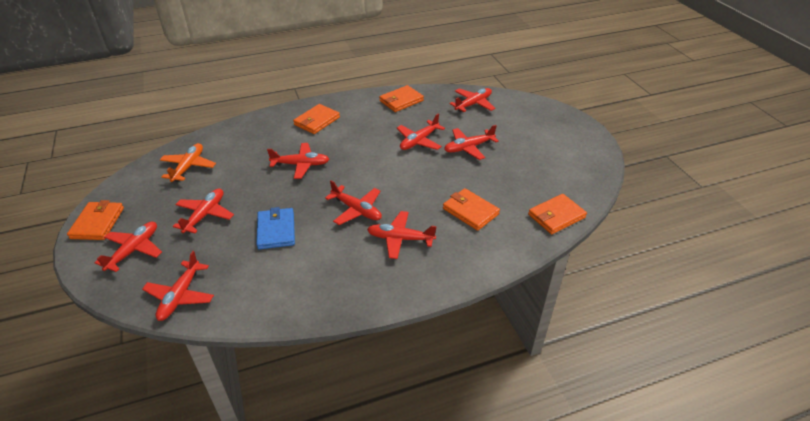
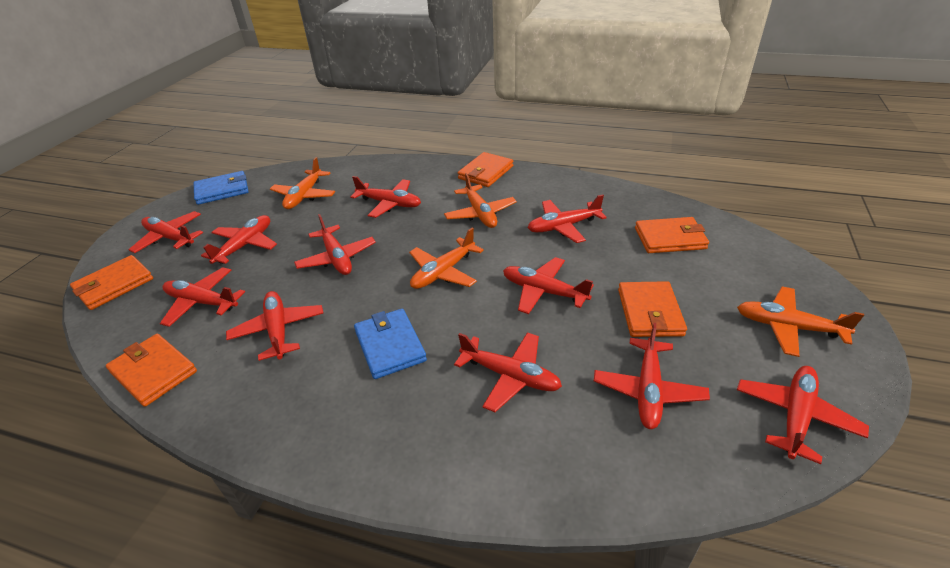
blue wallet: [256,207,295,249] = 1 -> [193,171,248,205] [354,309,427,379] = 2
orange plane: [160,143,216,182] = 1 -> [270,157,335,209] [409,228,484,289] [444,173,517,228] [737,287,864,357] = 4
red plane: [95,222,162,272] [142,251,214,321] [173,188,234,233] [267,143,329,179] [325,180,382,225] [367,211,437,259] [397,113,445,150] [444,125,499,160] [449,88,495,112] = 9 -> [129,211,203,253] [160,267,245,327] [201,215,277,264] [226,291,323,361] [294,214,376,275] [350,176,421,218] [454,332,562,412] [503,257,594,314] [528,194,607,243] [594,323,710,429] [737,366,869,464] = 11

